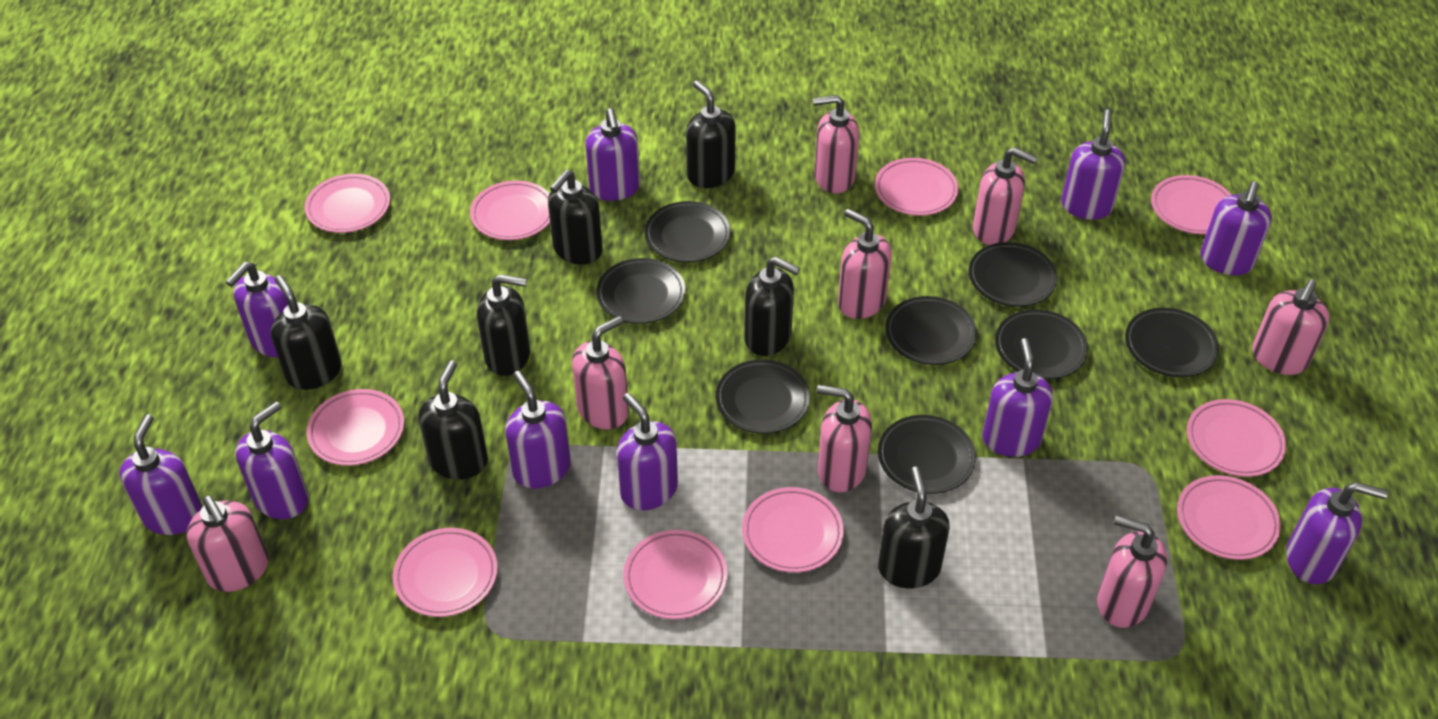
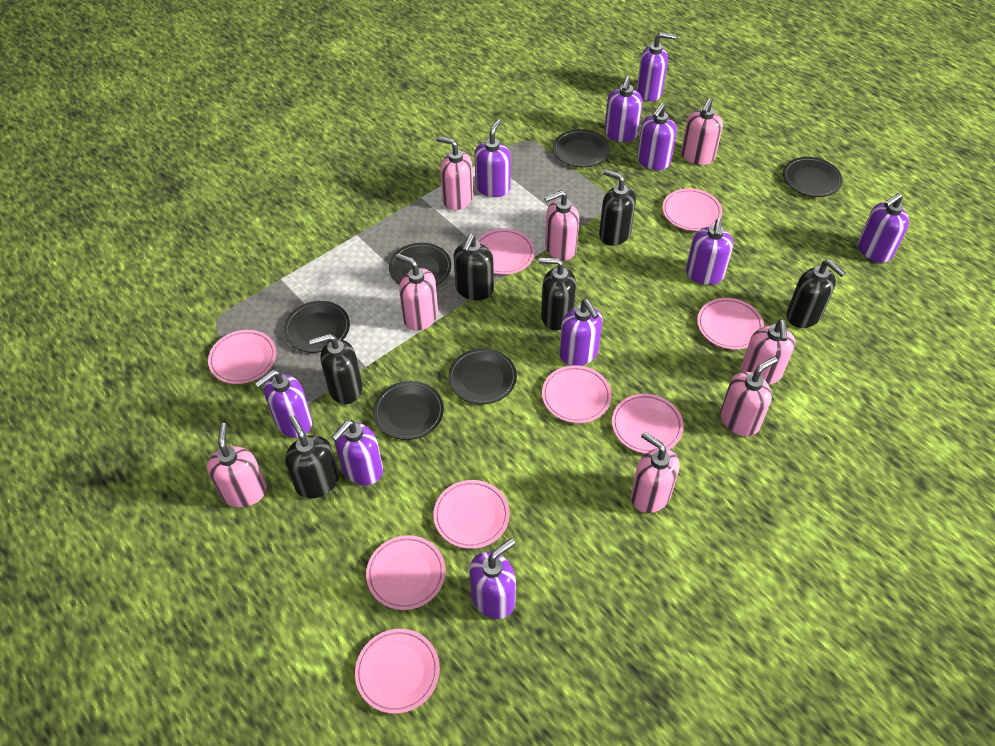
black plate: [596,258,685,324] [645,201,731,263] [716,359,810,434] [878,415,976,494] [885,296,977,365] [969,242,1058,307] [995,309,1088,379] [1125,308,1219,377] = 8 -> [284,301,350,353] [373,381,444,440] [389,243,451,285] [448,348,517,404] [553,129,609,167] [783,157,842,197] = 6
black soap dispenser: [271,275,342,390] [418,360,488,479] [477,274,530,376] [548,170,603,265] [686,80,736,188] [744,257,800,356] [878,466,950,589] = 7 -> [285,415,339,498] [309,334,362,404] [454,234,494,300] [539,257,576,330] [599,169,636,246] [787,260,846,328] = 6
pink plate: [305,174,390,233] [307,389,404,466] [393,528,498,617] [470,181,550,240] [623,530,728,619] [742,487,844,573] [875,158,958,216] [1151,175,1231,234] [1177,475,1281,560] [1187,399,1286,477] = 10 -> [208,330,276,384] [355,629,440,714] [366,535,445,610] [434,480,510,549] [477,229,535,275] [542,365,612,423] [612,394,684,454] [662,188,723,231] [697,298,764,350] = 9

